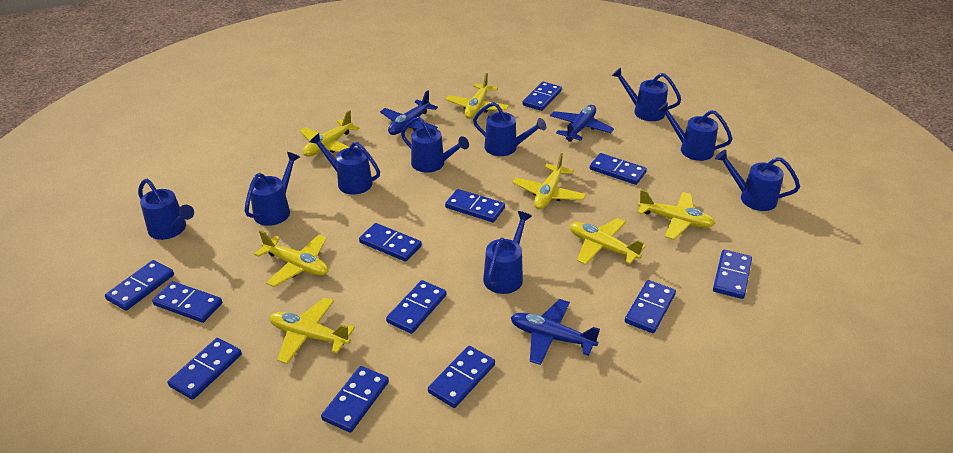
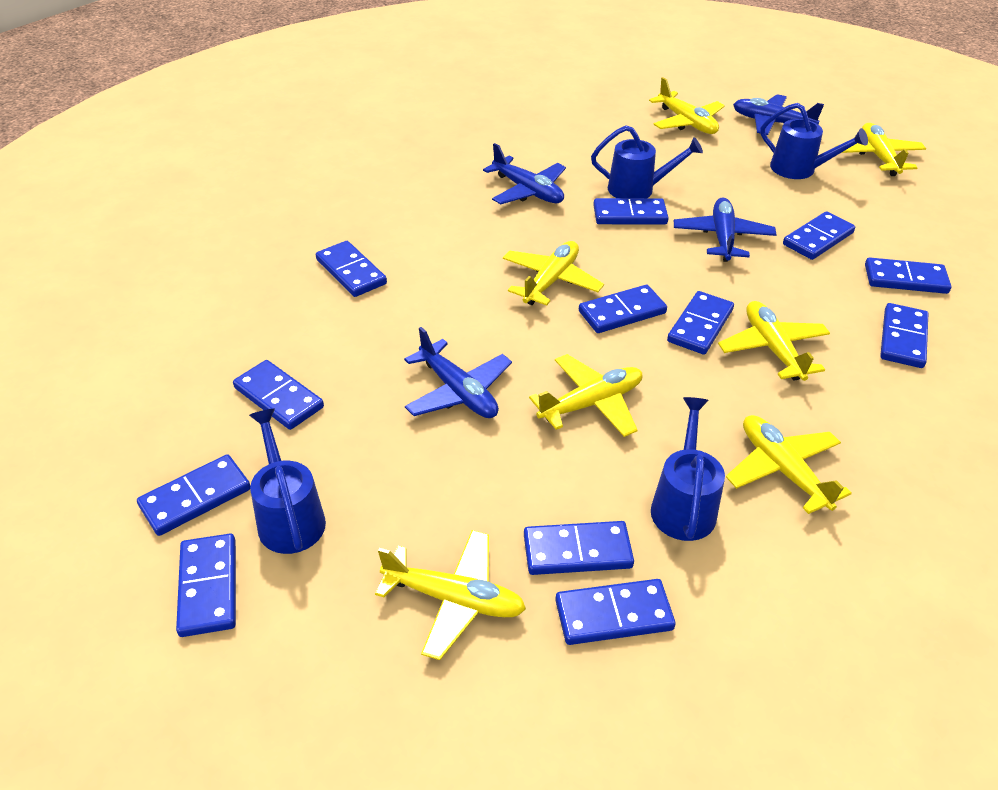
blue plane: [380,90,438,135] [511,299,600,365] [550,105,614,142] = 3 -> [404,327,512,418] [483,143,566,204] [674,197,777,262] [733,94,824,135] = 4
blue watering can: [138,179,194,240] [245,152,300,226] [309,133,380,194] [401,117,469,173] [473,102,546,156] [483,211,532,294] [612,68,681,121] [657,102,732,161] [715,150,800,211] = 9 -> [249,408,326,554] [591,125,703,198] [651,397,725,541] [760,103,868,179] = 4

